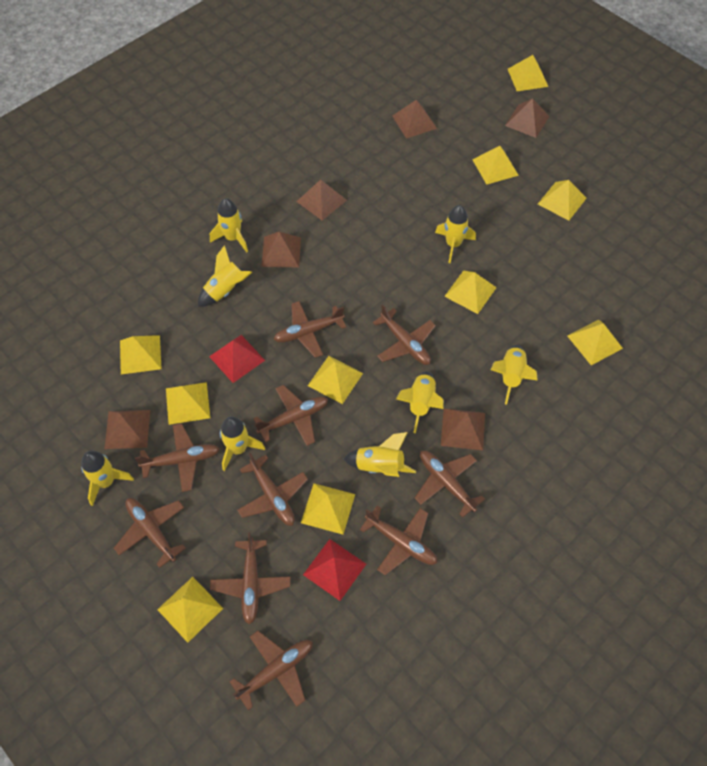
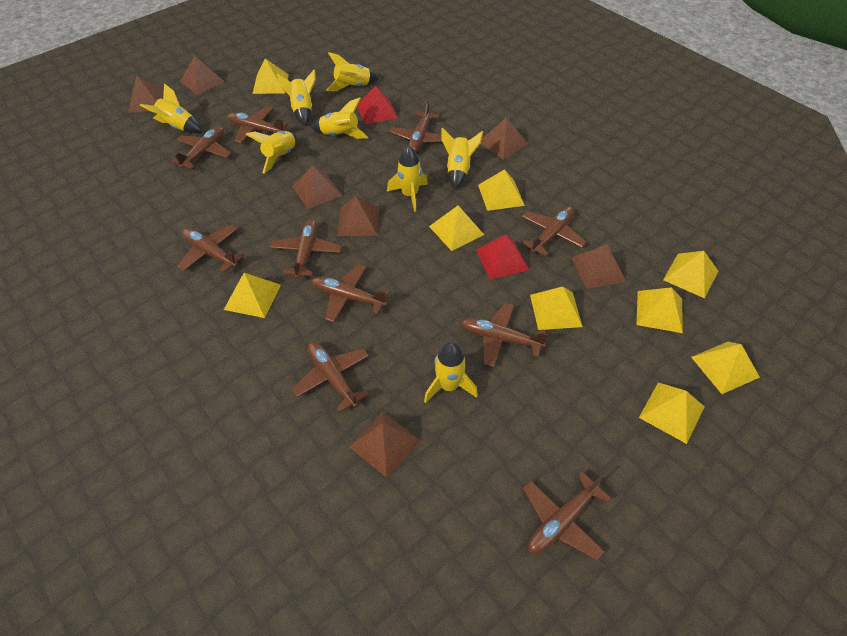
brown pyramid: [105,410,150,449] [261,232,301,267] [296,180,347,221] [392,100,437,139] [441,408,485,451] [505,99,550,138] = 6 -> [128,76,164,113] [180,56,225,95] [292,165,343,209] [337,196,379,236] [349,412,421,478] [480,117,528,159] [571,245,626,289] = 7
yellow pyramid: [120,335,162,374] [157,577,223,643] [166,382,210,425] [301,483,355,534] [308,356,363,404] [444,270,497,314] [473,146,519,185] [508,55,548,91] [538,180,587,221] [567,319,623,365] = 10 -> [224,273,281,318] [252,58,289,94] [429,206,484,251] [478,169,525,211] [530,286,583,330] [637,287,683,333] [639,382,705,444] [663,251,718,298] [691,342,760,394] = 9

